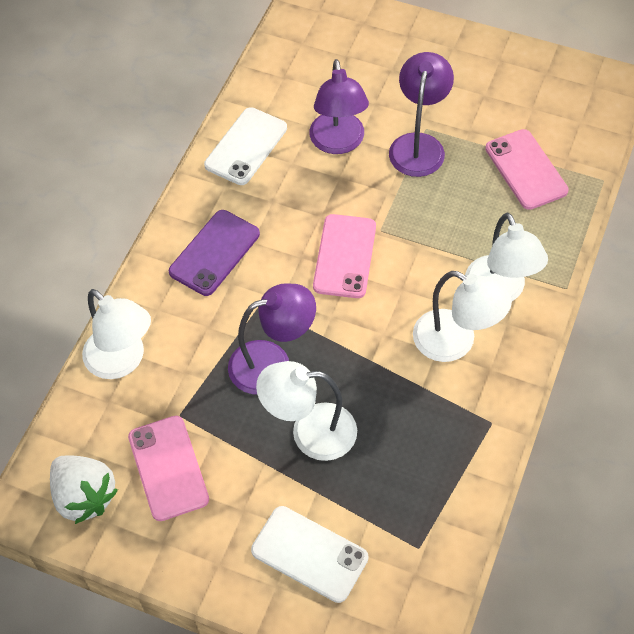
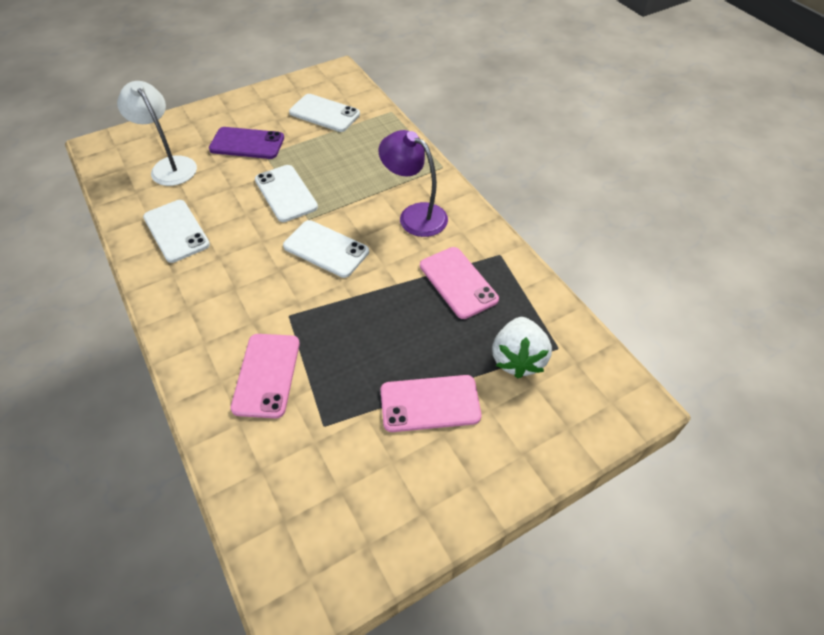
purple lamp: [228,284,316,394] [309,59,369,154] [389,52,454,177] = 3 -> [378,130,448,237] = 1
white lamp: [82,289,151,379] [256,361,357,461] [413,271,512,362] [465,213,548,301] = 4 -> [117,81,197,186] = 1
white phone: [204,107,287,185] [251,506,368,603] = 2 -> [143,200,210,263] [255,165,318,222] [283,220,369,278] [289,94,360,132] = 4

